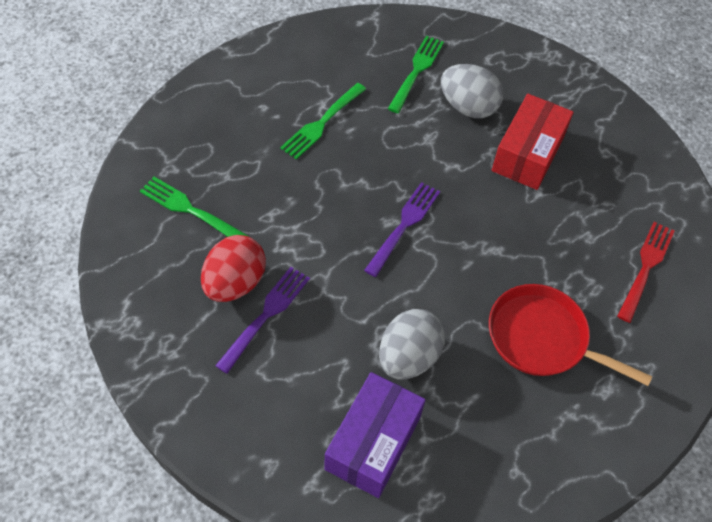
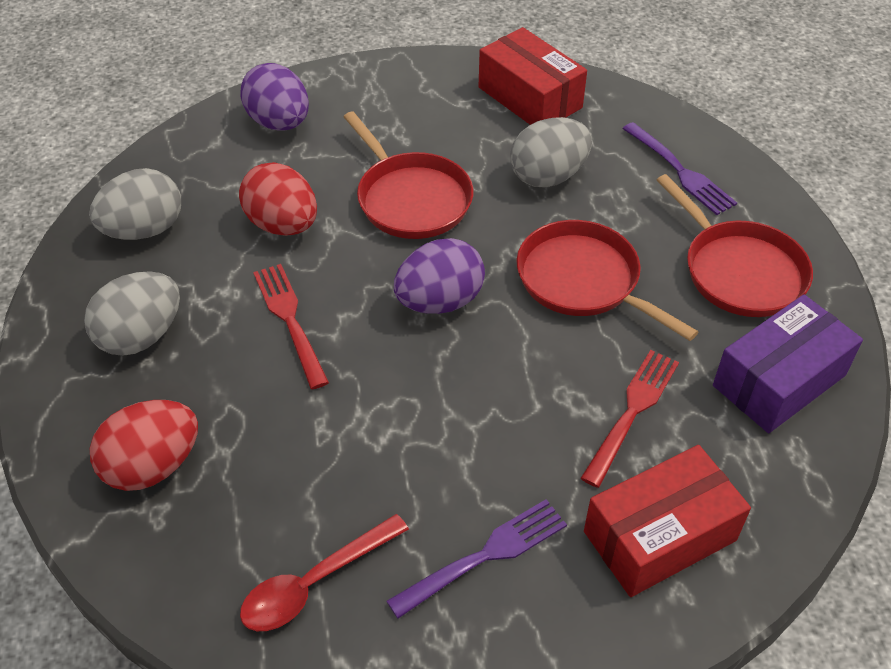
green fork: [140,177,249,237] [280,83,366,159] [388,36,444,113] = 3 -> none = 0
grey egg: [379,309,445,380] [441,64,503,118] = 2 -> [84,271,180,356] [89,168,181,240] [510,117,592,187] = 3
purple egg: none = 0 -> [240,63,309,131] [394,238,485,314] = 2
red box: [492,94,574,190] = 1 -> [478,27,587,125] [584,445,751,597] = 2
red egg: [201,235,266,302] = 1 -> [90,400,198,491] [239,162,317,236] = 2
red fork: [617,222,675,323] = 1 -> [253,264,329,389] [581,350,679,488] = 2
red pan: [489,284,652,386] = 1 -> [344,111,474,239] [516,220,698,341] [657,174,813,317] = 3
red spoon: none = 0 -> [240,514,409,631] = 1

